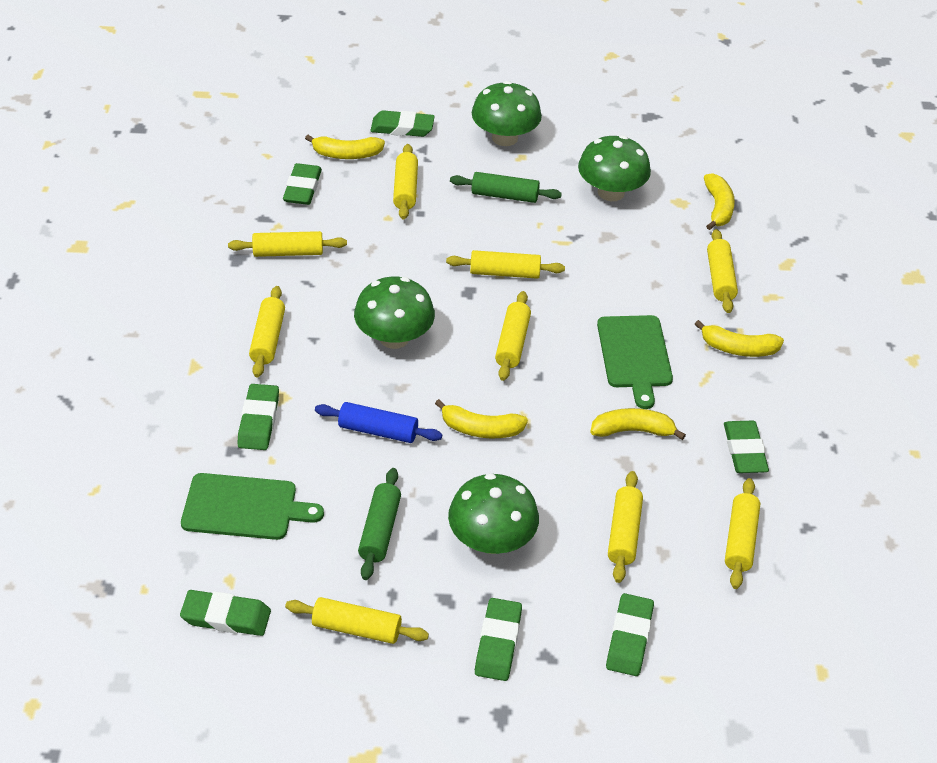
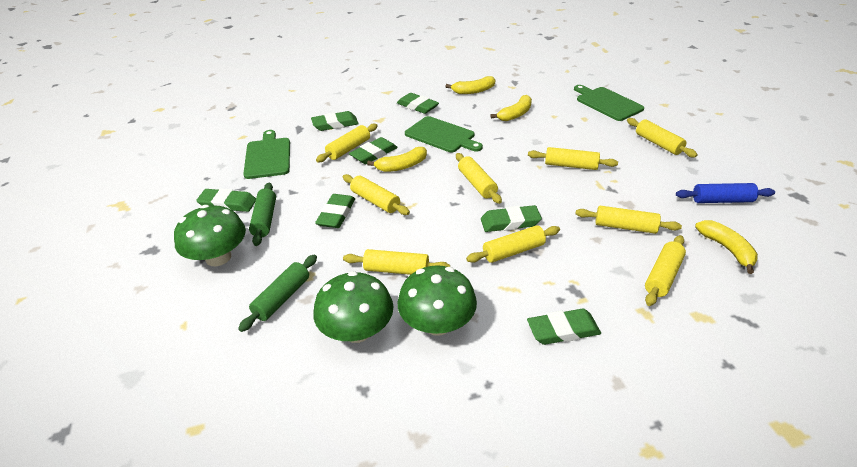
green cutting board: [181,473,324,540] [597,315,673,409] = 2 -> [243,130,290,179] [405,116,483,152] [574,85,644,121] = 3
green mushroom: [354,277,435,349] [448,473,539,554] [472,81,542,146] [578,135,651,201] = 4 -> [174,205,246,266] [313,271,393,343] [397,265,477,336] = 3
yellow banana: [305,135,385,159] [435,399,528,438] [590,408,686,440] [695,320,784,357] [704,173,735,230] = 5 -> [367,147,427,172] [445,76,496,94] [490,95,532,121] [695,220,758,274] = 4

